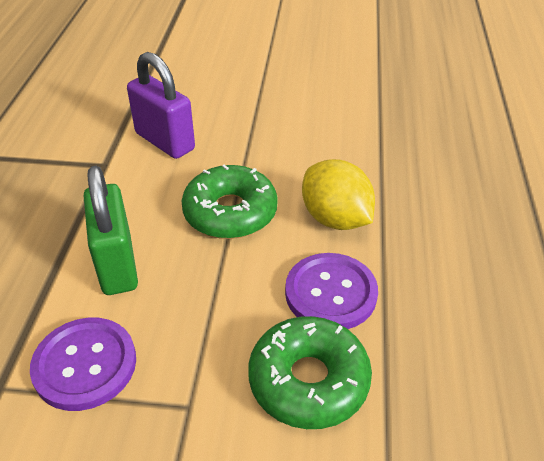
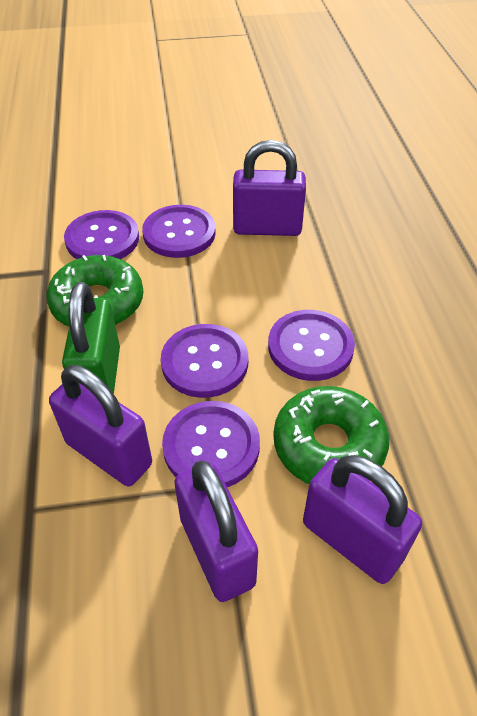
purple button: [30,318,136,411] [285,253,378,329] = 2 -> [64,210,139,259] [142,205,216,258] [161,324,248,398] [162,401,260,487] [268,310,355,381] = 5
purple padlock: [127,52,195,159] = 1 -> [49,365,152,486] [174,461,258,602] [233,140,306,236] [303,455,422,584] = 4
yellow lemon: [302,159,375,230] = 1 -> none = 0

